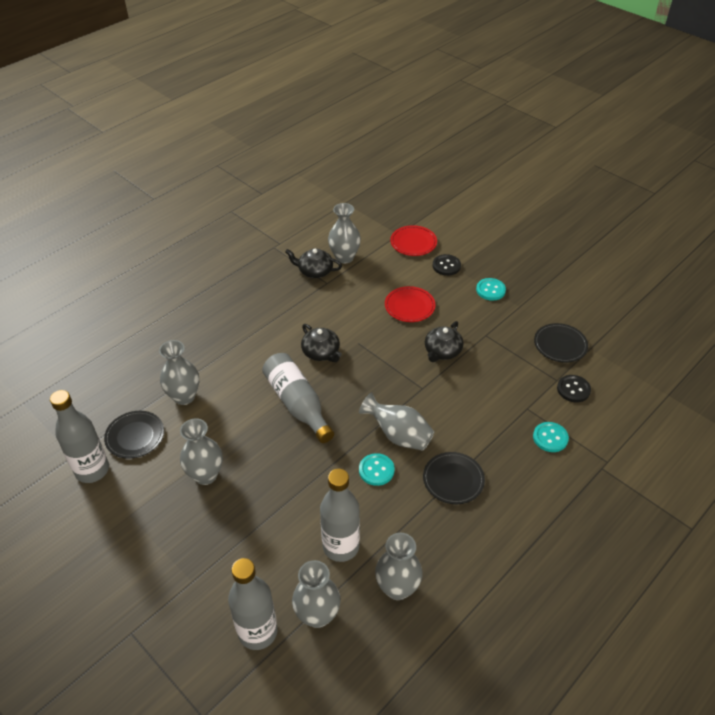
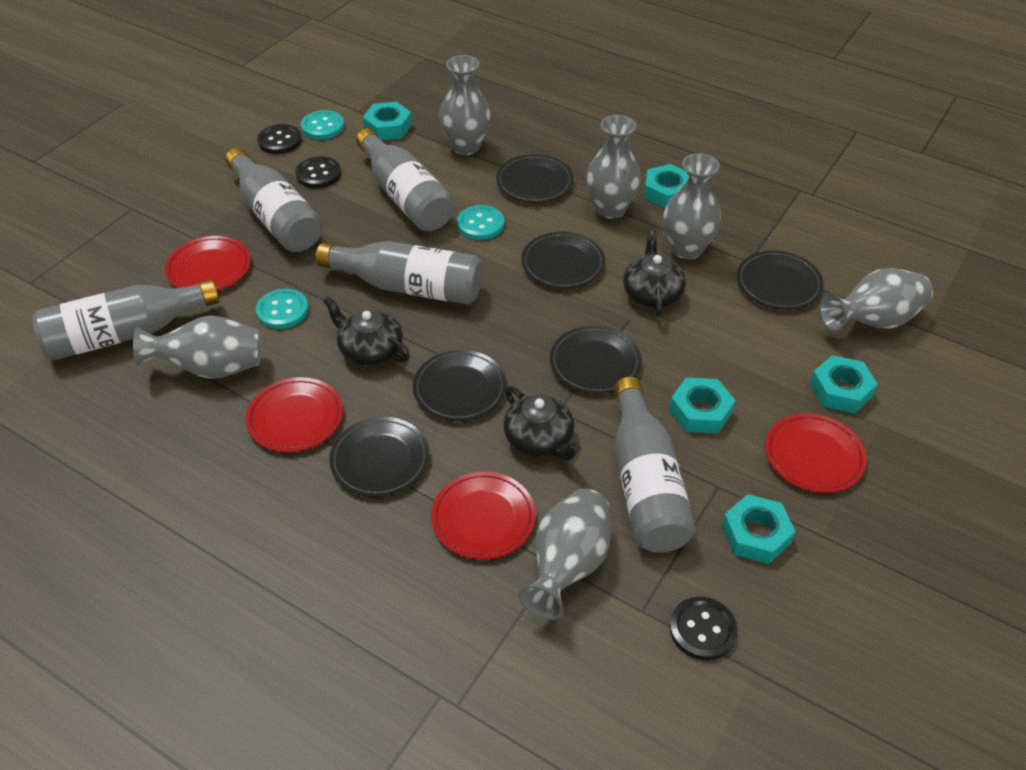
black button: [433,254,461,276] [557,375,591,402] = 2 -> [257,124,302,154] [295,156,341,188] [670,597,737,660] = 3
black plate: [104,411,164,459] [423,452,485,504] [534,323,588,363] = 3 -> [329,417,429,497] [413,350,507,421] [496,154,573,203] [521,232,605,289] [550,326,642,394] [737,250,824,310] = 6
grey bottle: [50,390,109,483] [228,558,278,650] [262,353,334,443] [320,469,360,562] = 4 -> [32,279,220,360] [225,148,323,252] [316,241,483,305] [356,128,455,231] [614,377,696,553] = 5
red plate: [385,286,435,322] [390,225,437,256] = 2 -> [165,236,251,291] [246,377,343,452] [431,472,536,559] [765,413,867,493] = 4
turquoise nut: none = 0 -> [363,102,412,140] [644,164,689,208] [669,378,736,434] [722,494,796,564] [810,355,878,413] = 5

